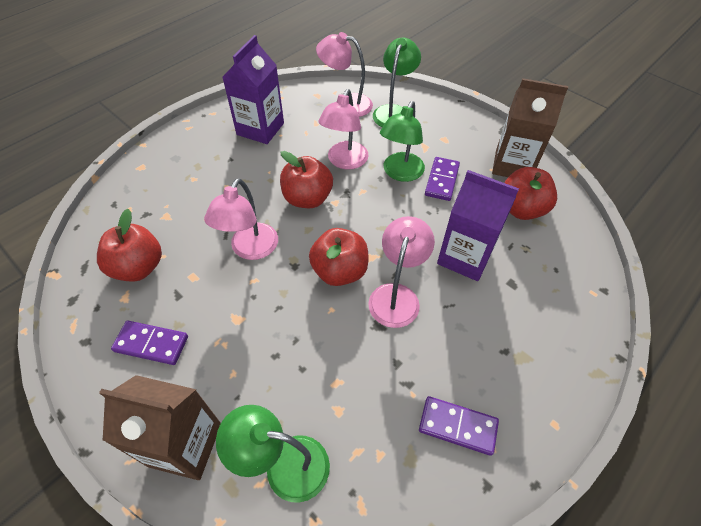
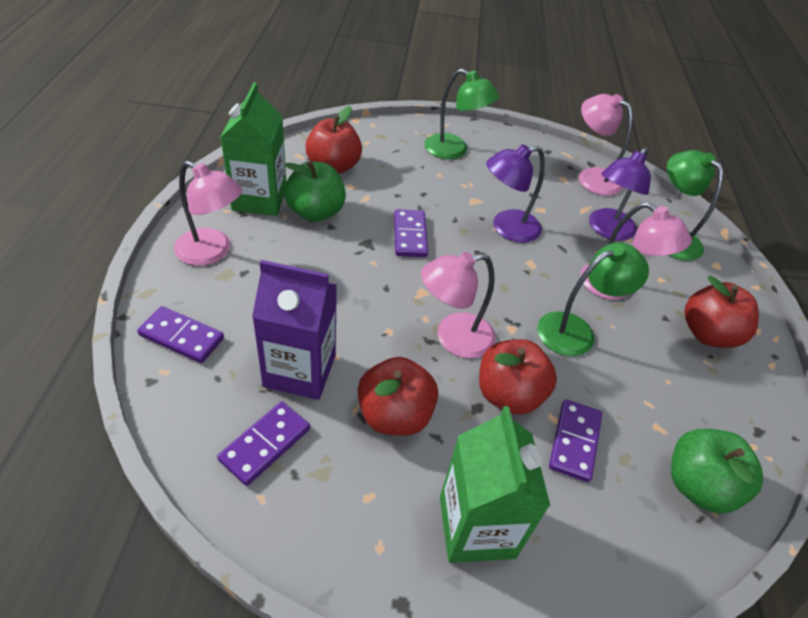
brown carton: [99,375,221,480] [492,78,568,177] = 2 -> none = 0
green apple: none = 0 -> [284,161,346,222] [671,429,763,513] = 2
green carton: none = 0 -> [220,82,286,216] [440,406,551,563] = 2
purple carton: [222,35,284,144] [437,170,519,281] = 2 -> [252,260,337,400] = 1
purple domino: [111,321,188,365] [419,396,499,456] [425,157,460,201] = 3 -> [137,306,224,363] [217,401,310,486] [394,209,428,257] [549,399,602,482] = 4
purple lamp: none = 0 -> [486,144,545,243] [589,147,651,241] = 2

